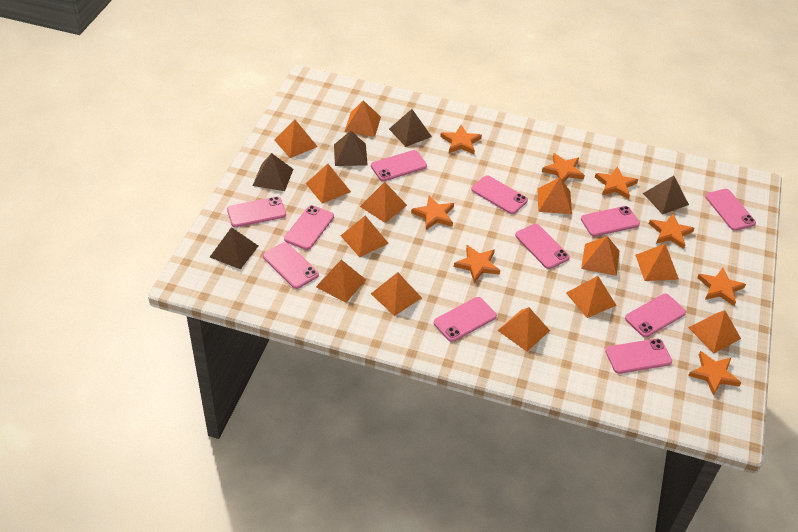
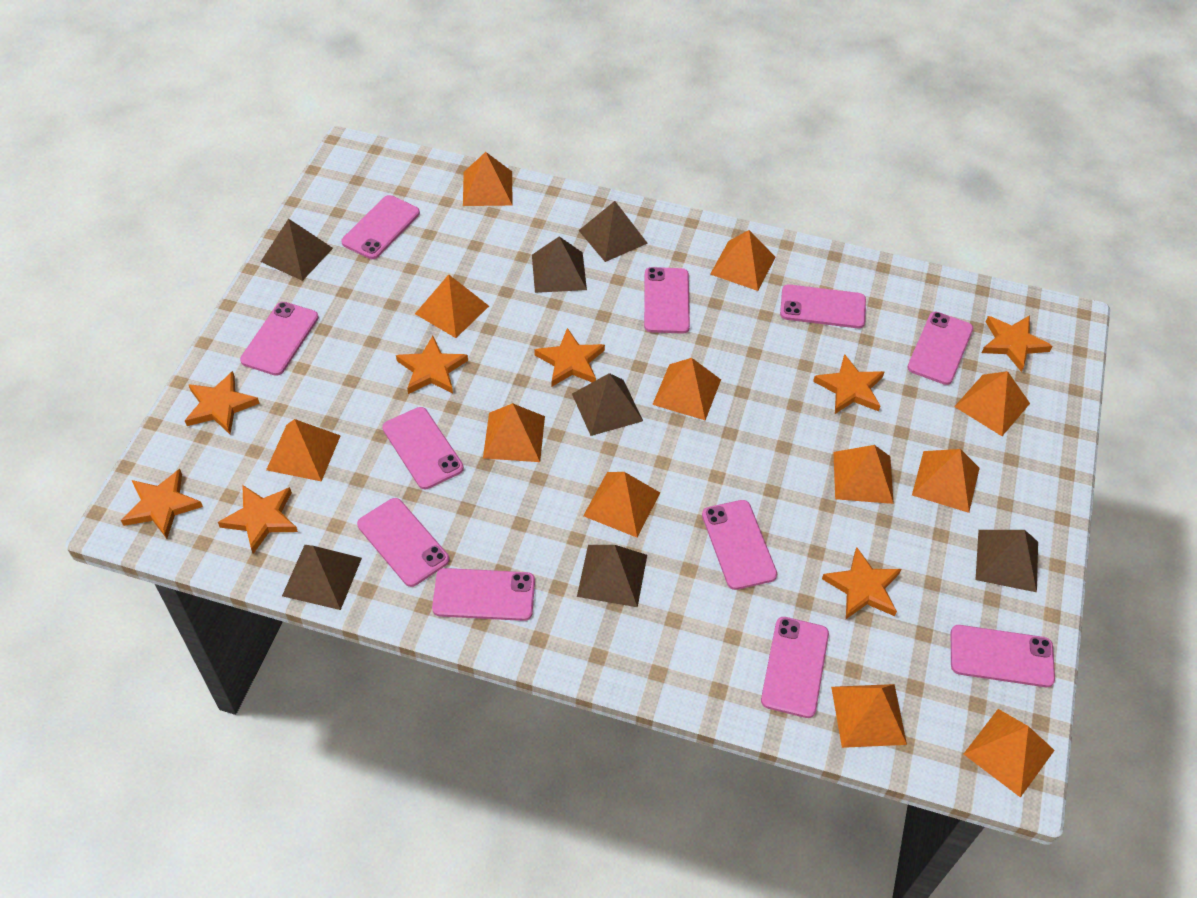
brown pyramid: [210,227,258,269] [253,153,293,191] [334,131,368,166] [389,109,432,147] [643,176,689,214] = 5 -> [261,218,333,281] [282,545,362,610] [532,236,587,293] [572,373,643,436] [577,545,647,607] [578,201,648,262] [976,530,1038,592] = 7
orange pyramid: [274,119,318,158] [305,164,351,204] [316,260,366,303] [341,216,389,257] [344,100,381,137] [360,182,407,223] [371,272,422,316] [497,307,550,352] [537,178,572,214] [566,276,617,318] [581,236,620,276] [635,244,679,281] [688,310,741,353] = 13 -> [266,419,341,482] [415,275,489,338] [463,152,513,206] [483,403,545,462] [583,472,660,537] [652,358,721,420] [710,230,775,291] [831,684,907,748] [833,445,894,504] [912,449,980,513] [954,371,1030,436] [964,709,1055,798] = 12

